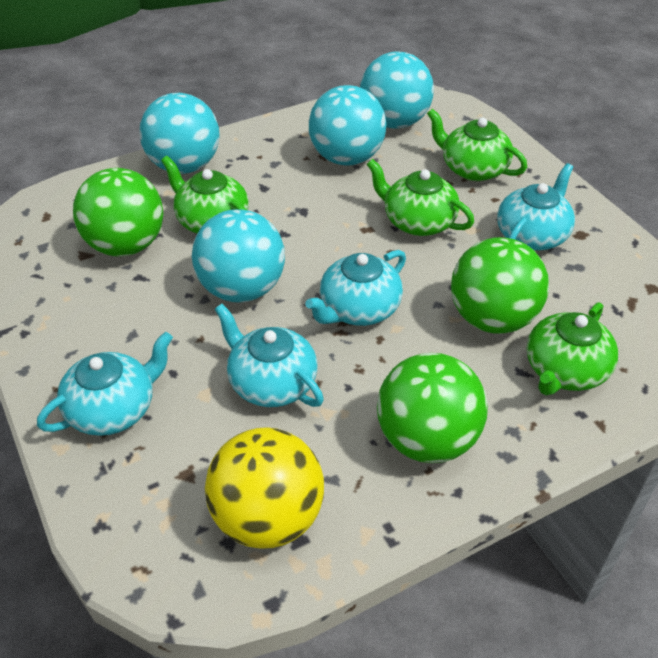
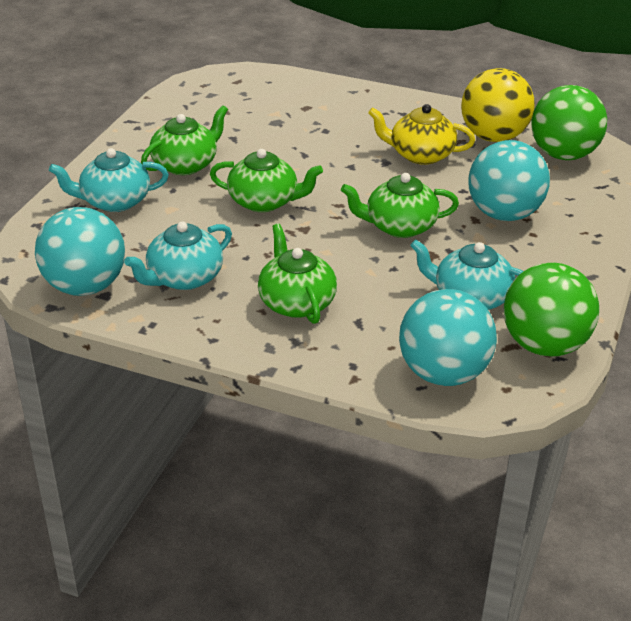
green ball: [73,168,164,257] [377,353,488,463] [451,237,549,334] = 3 -> [503,263,599,356] [531,85,607,160] = 2
turquoise ball: [139,93,220,174] [192,209,285,302] [309,85,386,166] [360,51,434,129] = 4 -> [35,207,125,296] [399,289,497,386] [468,140,550,221] = 3
turquoise teapot: [37,332,173,436] [215,304,324,407] [305,250,406,326] [497,163,575,251] = 4 -> [49,148,169,212] [124,222,232,290] [410,240,523,310] = 3
yellow teapot: none = 0 -> [368,104,475,165] = 1

